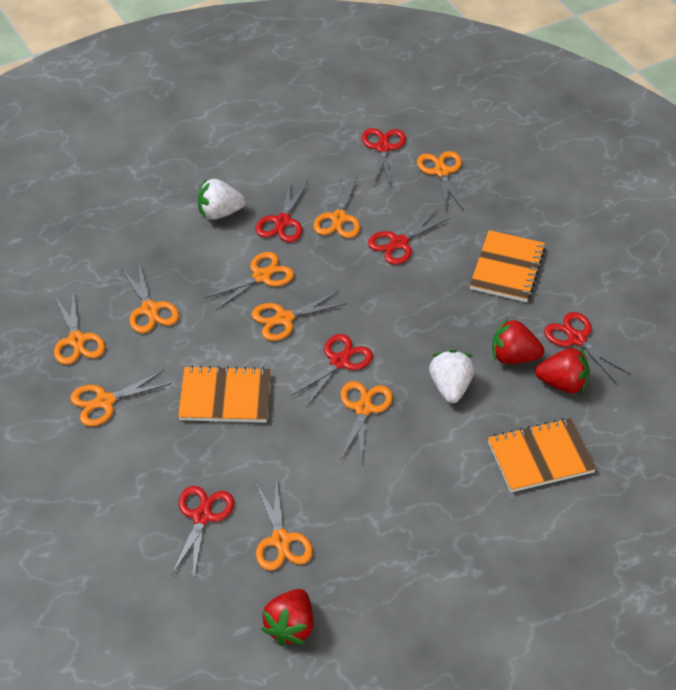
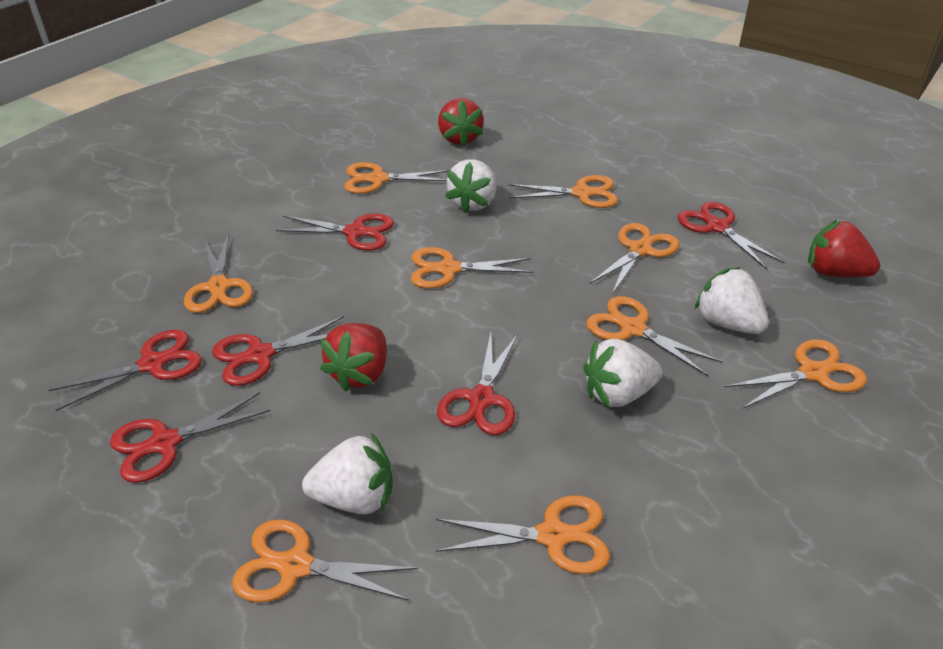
orange notebook: [178,365,271,423] [470,230,546,302] [488,418,596,492] = 3 -> none = 0
white strawberry: [198,178,246,220] [429,350,475,403] = 2 -> [302,433,393,514] [445,159,497,214] [583,339,663,407] [694,267,768,334] = 4

